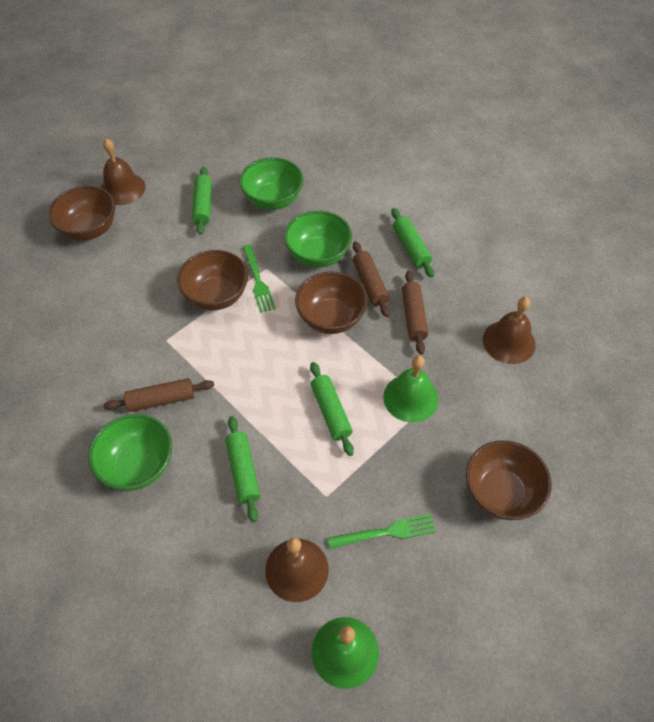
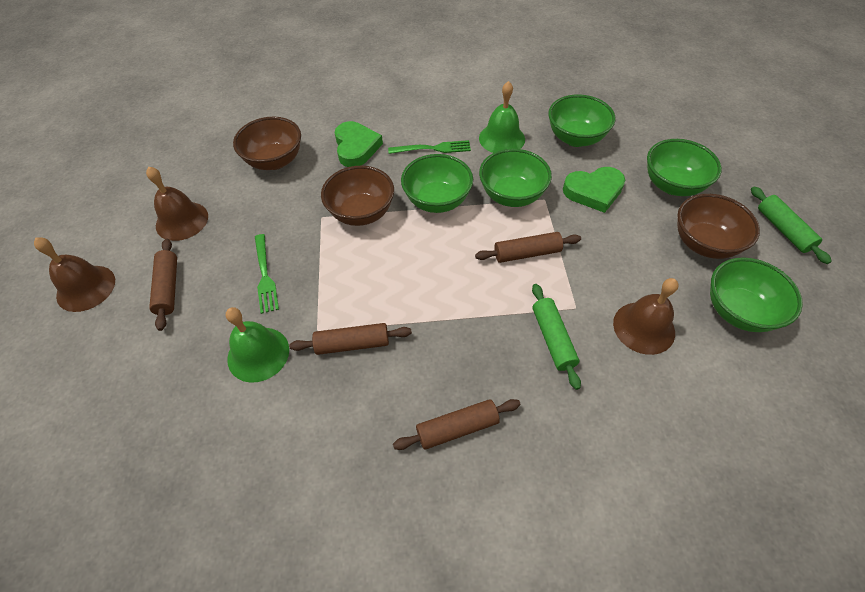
brown bowl: [48,186,115,241] [177,250,248,310] [295,271,368,334] [466,440,552,520] = 4 -> [233,117,301,170] [321,166,394,226] [677,194,760,259] = 3
brown rolling pin: [103,378,214,412] [353,241,390,317] [402,270,428,354] = 3 -> [149,239,177,331] [289,323,412,355] [393,399,521,450] [475,232,581,263] = 4
green bowl: [88,414,172,491] [239,157,304,210] [284,211,352,268] = 3 -> [401,154,473,213] [479,149,552,207] [548,94,616,147] [647,139,722,196] [710,257,803,332] = 5
green heart: none = 0 -> [335,121,383,167] [563,167,625,213] = 2
green rolling pin: [192,167,212,235] [225,416,260,522] [310,362,354,456] [391,208,434,278] = 4 -> [532,284,581,390] [751,186,832,264] = 2

